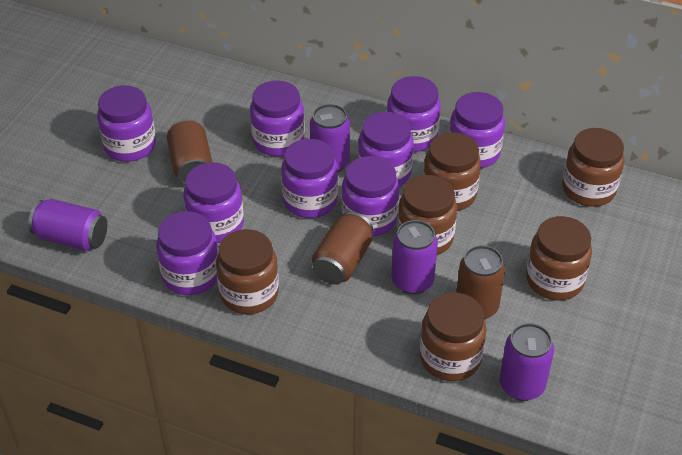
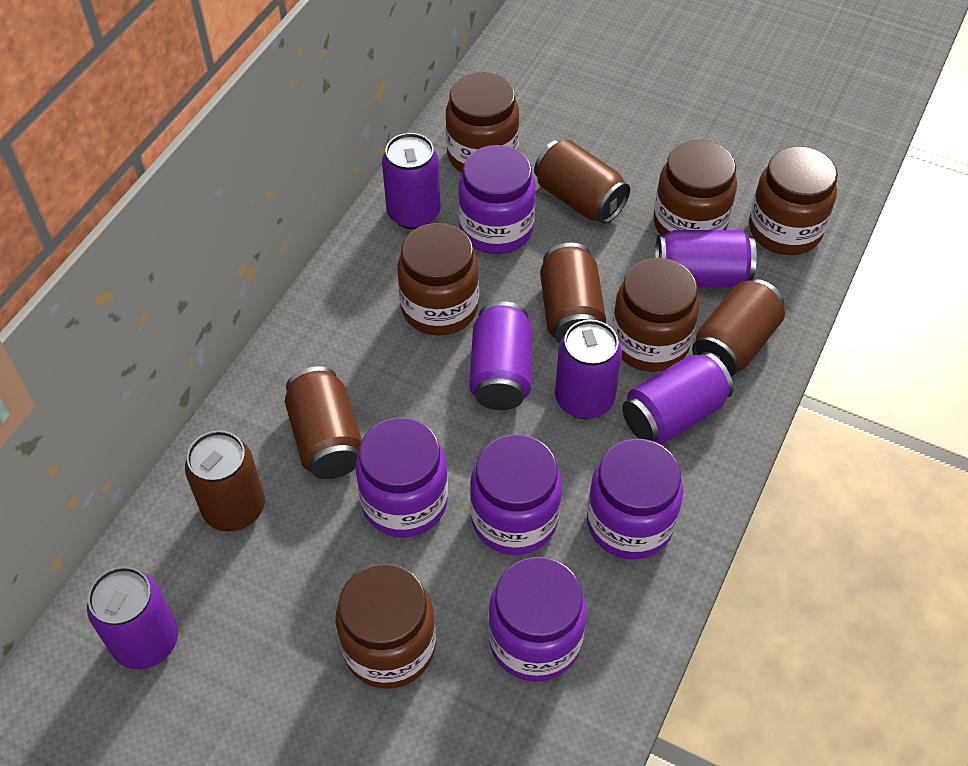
brown can: [167,119,212,185] [312,212,373,285] [456,245,505,320] = 3 -> [185,430,265,532] [285,366,362,479] [534,140,630,224] [540,243,606,343] [692,279,785,377] = 5
purple can: [28,199,107,251] [310,104,350,172] [391,220,438,294] [500,323,554,401] = 4 -> [87,567,178,669] [382,133,441,229] [469,301,532,410] [555,320,622,419] [622,352,733,444] [655,230,757,287] = 6
purple jar: [97,85,156,162] [156,211,218,295] [183,162,244,243] [250,81,305,157] [281,139,338,218] [342,156,399,237] [358,112,414,187] [387,76,441,152] [449,92,505,168] = 9 -> [355,418,448,538] [458,145,536,254] [470,434,562,555] [488,557,587,682] [587,439,683,559] = 5

